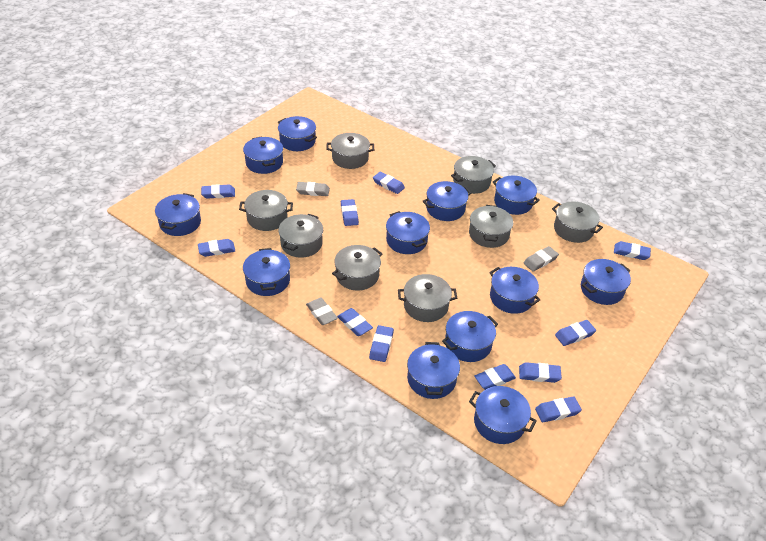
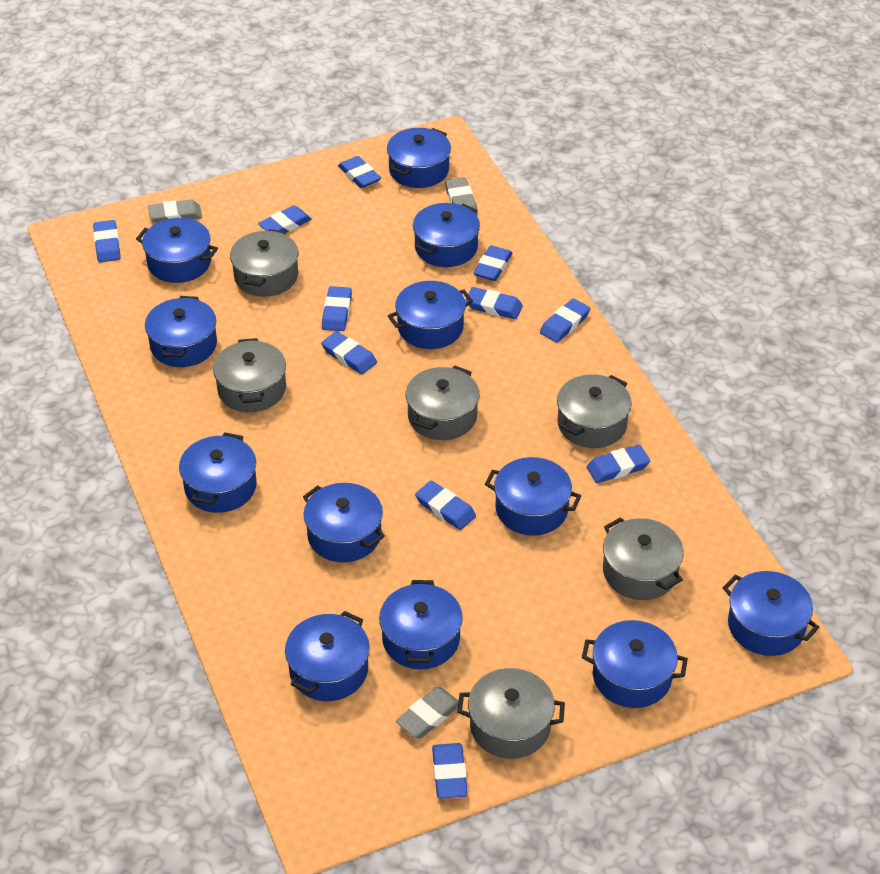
grey pot: [239,190,293,231] [278,214,323,258] [326,133,374,169] [332,245,382,291] [398,274,457,322] [451,156,496,194] [469,205,513,248] [552,202,603,243] = 8 -> [213,338,286,412] [230,229,298,297] [406,366,480,440] [457,668,565,759] [557,374,632,448] [603,517,684,600] = 6

